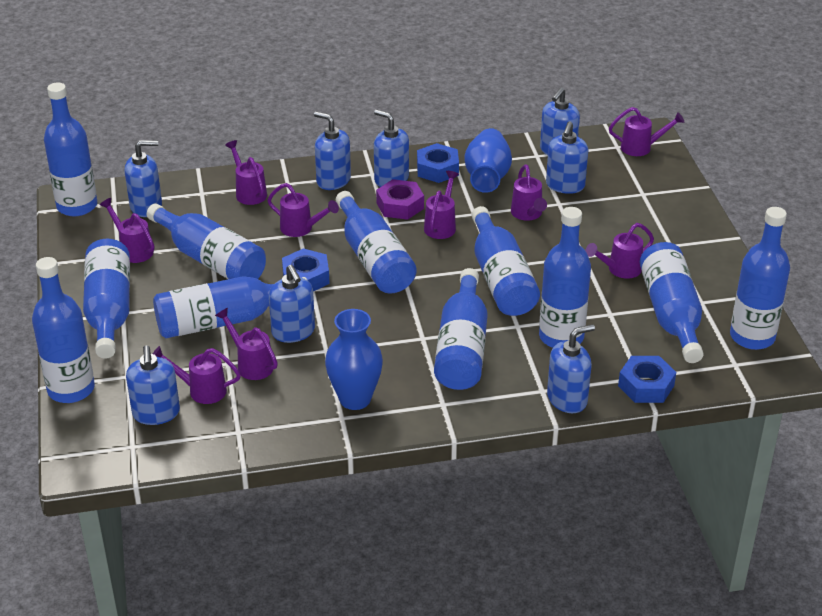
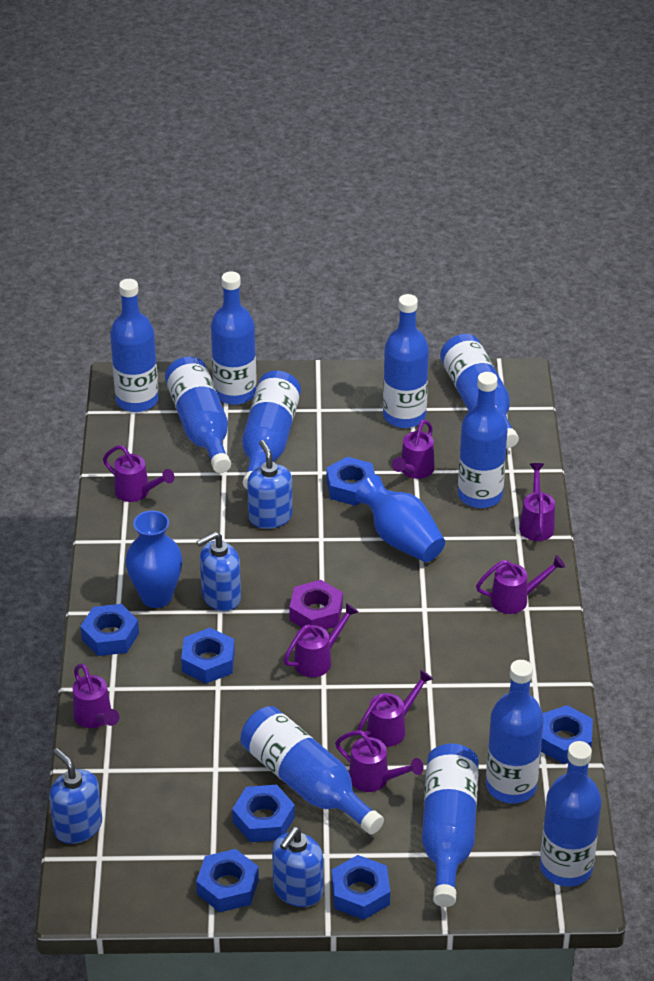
blue nut: [282,248,330,291] [417,143,459,183] [618,356,676,403] = 3 -> [80,604,139,656] [181,628,235,683] [196,849,259,912] [232,785,295,842] [326,457,375,506] [332,855,390,920] [541,705,593,764] = 7
blue soap dispenser: [125,140,162,217] [126,345,180,425] [269,265,315,343] [314,111,351,190] [374,109,409,187] [540,87,580,155] [546,121,588,194] [547,324,595,413] = 8 -> [49,748,102,844] [196,532,241,611] [247,440,293,529] [272,827,323,907] = 4
purple watering can: [100,198,155,263] [153,346,241,404] [215,308,278,380] [225,140,267,205] [267,183,339,237] [424,171,459,239] [511,164,547,221] [585,223,654,279] [609,107,685,156] = 9 -> [73,664,119,728] [103,445,175,502] [283,603,358,677] [335,730,423,792] [357,669,433,747] [392,420,435,479] [476,555,565,614] [519,463,555,541] = 8

